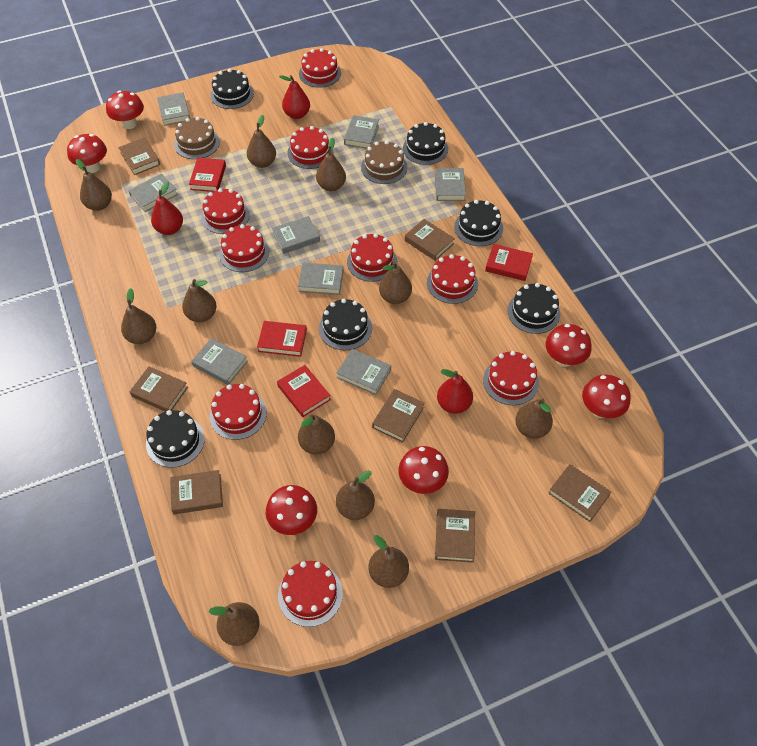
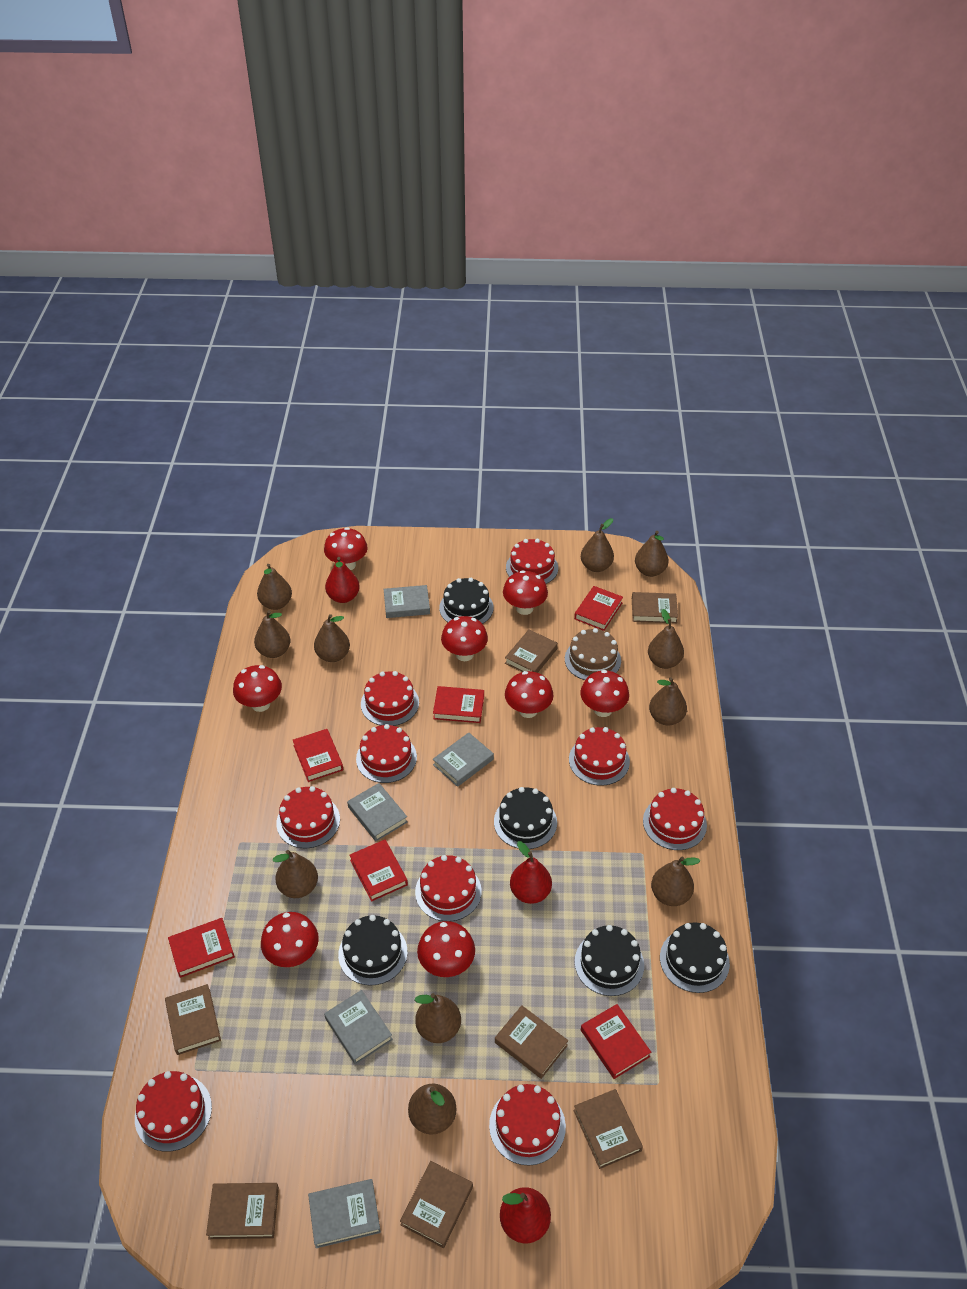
black cake: [146,410,205,468] [210,69,254,109] [319,299,372,350] [403,122,448,165] [454,200,503,246] [507,283,560,334] = 6 -> [338,915,407,986] [439,578,494,624] [494,787,557,849] [575,925,644,996] [660,922,730,993] = 5
brown cake: [174,117,220,159] [361,141,407,184] = 2 -> [565,628,621,680] = 1
grey book: [128,173,178,212] [157,92,190,126] [191,338,248,385] [272,216,320,254] [298,263,343,295] [336,349,391,395] [344,115,379,149] [435,168,466,201] = 8 -> [308,1179,381,1248] [324,990,393,1065] [347,783,408,841] [384,585,430,618] [433,732,494,787] = 5
red book: [189,158,226,192] [257,321,307,357] [277,365,331,417] [485,244,533,281] = 4 -> [168,918,235,978] [293,729,343,782] [349,840,408,902] [433,686,484,723] [574,586,623,631] [581,1004,651,1079] = 6
red mushroom: [67,134,107,173] [106,90,144,129] [266,485,317,535] [398,446,449,494] [545,324,592,367] [582,375,631,418] = 6 -> [233,665,282,712] [261,912,319,967] [324,527,368,570] [417,921,475,977] [441,616,488,661] [503,570,548,615] [505,671,554,718] [580,670,629,717] = 8

